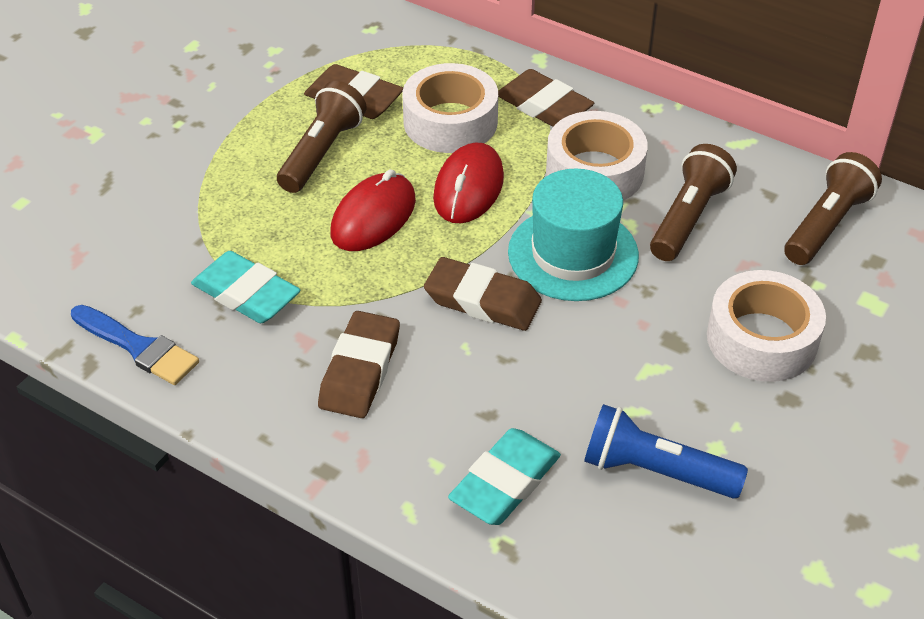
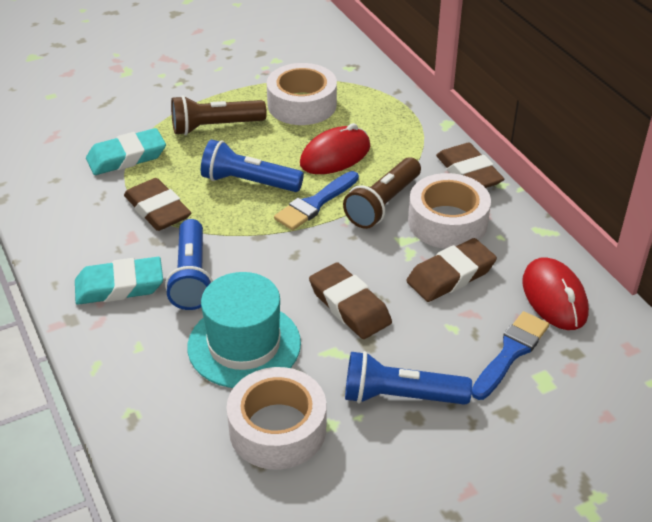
blue brush: [71,305,199,385] = 1 -> [274,171,359,230] [472,311,549,400] = 2
blue flashlight: [584,404,748,499] = 1 -> [165,219,213,310] [201,139,304,192] [345,351,472,405] = 3
brown flashlight: [277,81,366,193] [650,144,737,261] [784,152,882,265] = 3 -> [171,95,267,135] [343,157,421,229] = 2

